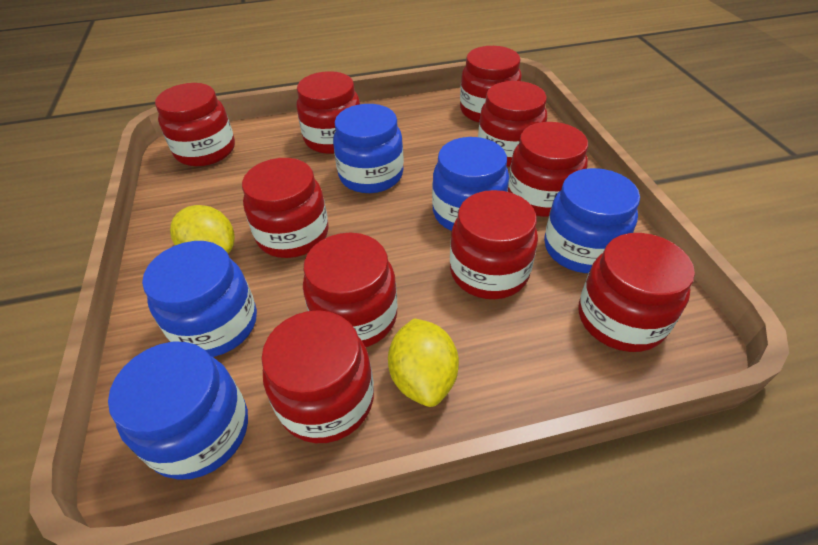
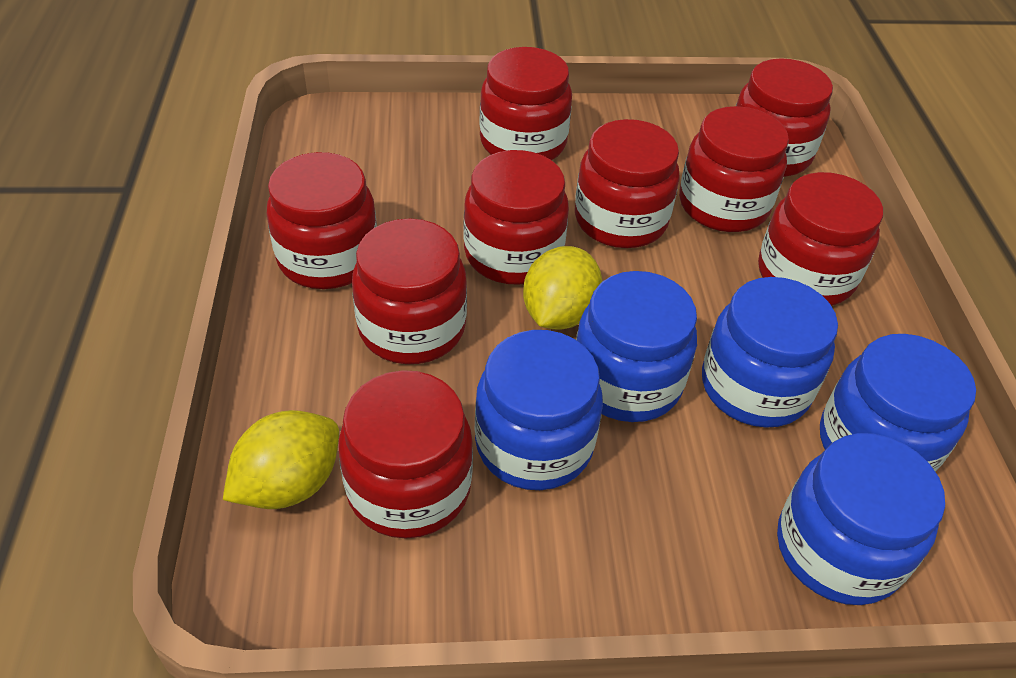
red jar: [155,83,235,166] [242,158,328,258] [261,310,374,443] [296,71,360,154] [303,233,397,347] [450,190,538,299] [460,46,522,123] [478,81,547,167] [508,122,588,217] [579,233,695,352] = 10 -> [267,152,377,289] [338,370,473,538] [352,218,467,364] [463,150,569,285] [479,47,572,160] [575,119,680,248] [679,106,789,232] [736,58,833,177] [758,172,883,306] = 9

